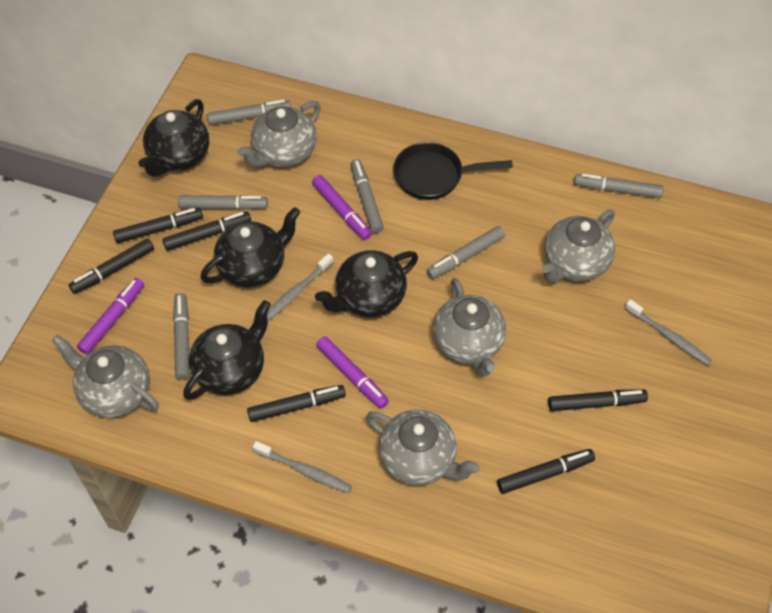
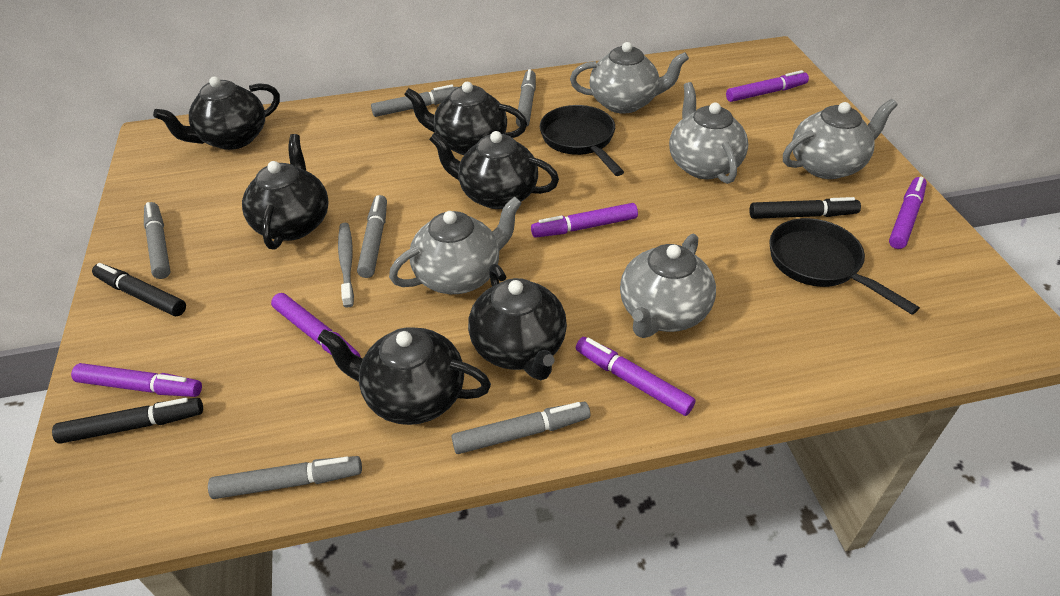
black marker: [69,238,154,294] [113,208,203,243] [163,211,251,251] [247,385,346,422] [497,449,595,494] [548,389,648,411] = 6 -> [52,398,203,444] [92,263,186,316] [749,197,861,219] = 3
black pan: [393,142,513,200] = 1 -> [540,105,624,176] [769,218,920,315] = 2
black teapot: [138,99,209,177] [183,300,271,400] [201,207,300,287] [315,250,418,317] = 4 -> [153,77,280,150] [242,134,329,250] [318,327,491,425] [404,82,527,155] [429,131,559,209] [468,264,567,380] = 6
grey toothbrush: [253,441,352,493] [267,253,333,321] [625,299,712,366] = 3 -> [338,223,354,308] = 1
purple marker: [77,278,144,354] [312,175,372,240] [316,336,389,409] = 3 -> [71,363,202,397] [271,293,360,357] [531,203,638,238] [576,337,695,416] [726,70,809,102] [889,177,927,249] = 6

